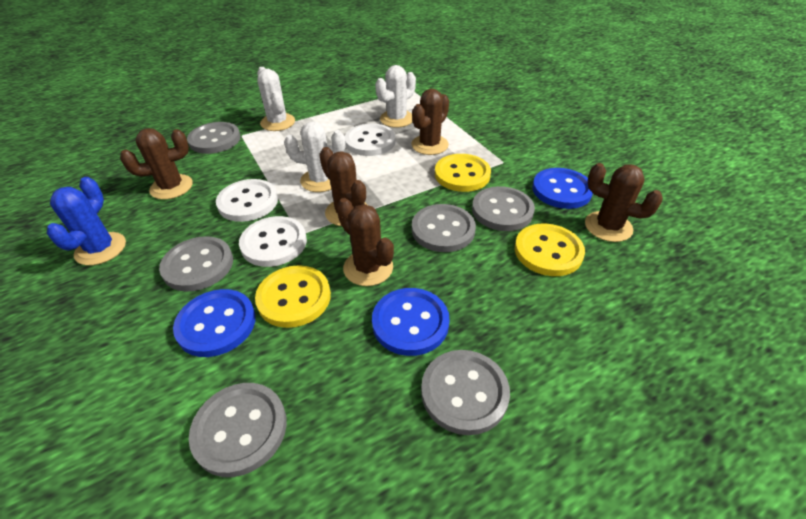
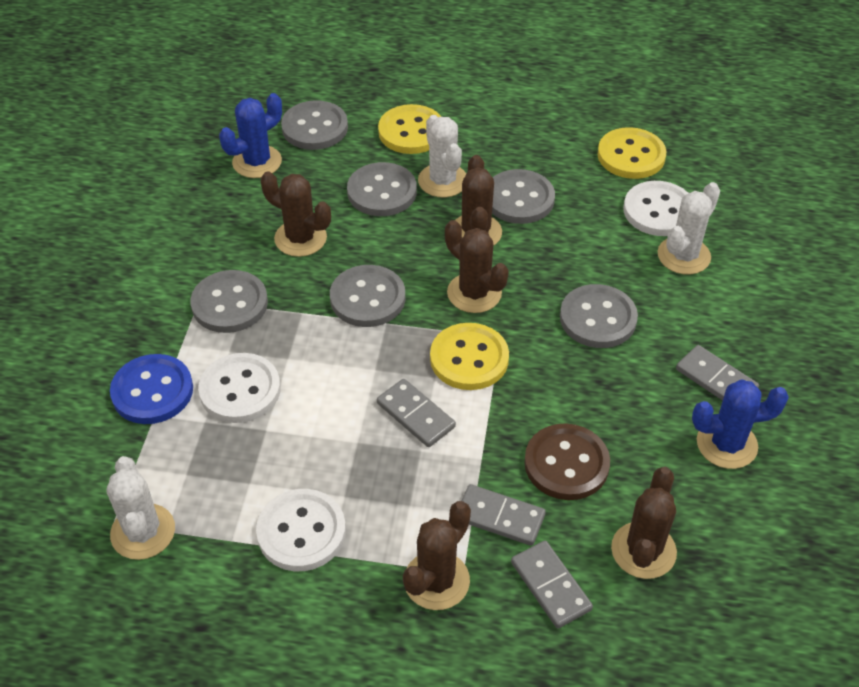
blue button: [173,289,256,357] [372,288,450,356] [532,168,593,209] = 3 -> [110,354,193,424] = 1
blue cactus: [47,177,126,265] = 1 -> [219,93,282,178] [692,380,789,469] = 2
brown button: none = 0 -> [524,424,610,500] = 1
grey domino: none = 0 -> [377,379,456,447] [462,484,546,546] [511,541,593,628] [676,345,759,401] = 4

